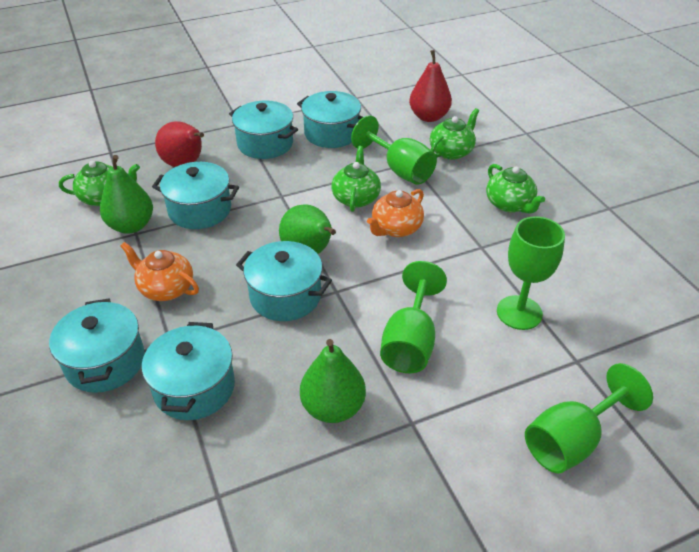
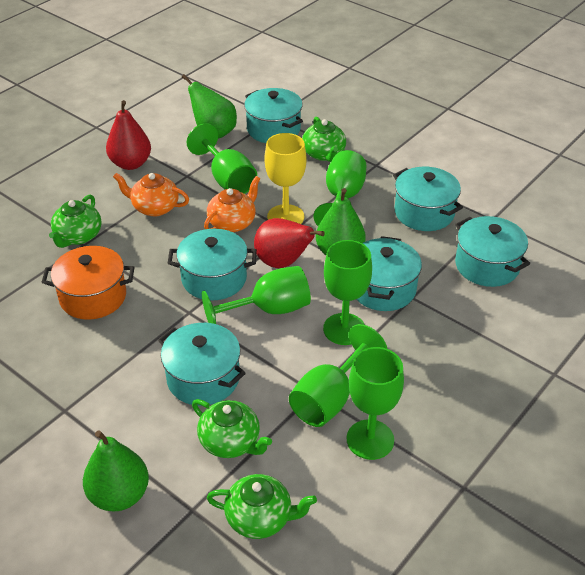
green goblet: [351,115,437,185] [380,261,447,373] [497,216,565,330] [525,363,653,473] = 4 -> [187,123,257,194] [202,266,311,324] [289,324,387,427] [314,150,367,226] [323,240,372,345] [347,347,404,460] = 6
orange pot: none = 0 -> [41,246,134,320] = 1
yellow goblet: none = 0 -> [264,133,307,224] = 1

